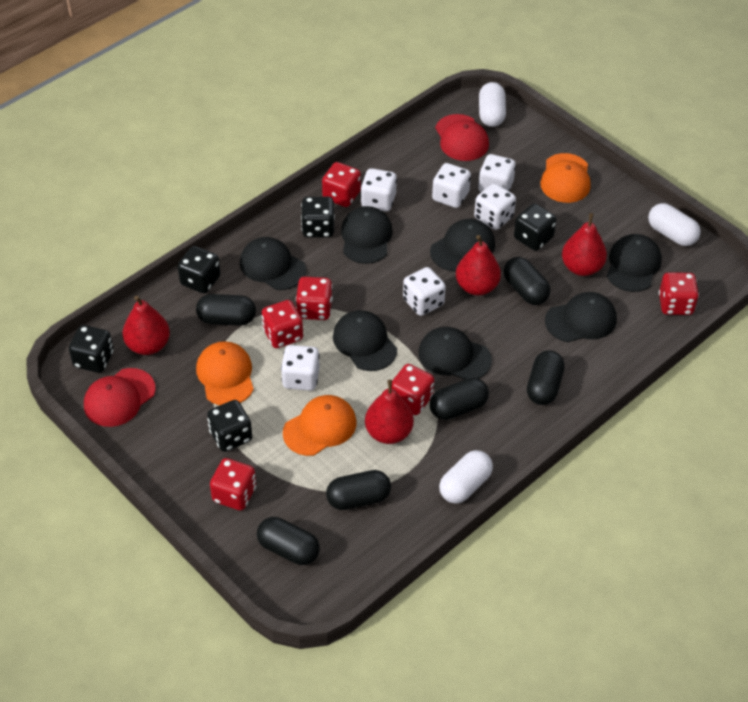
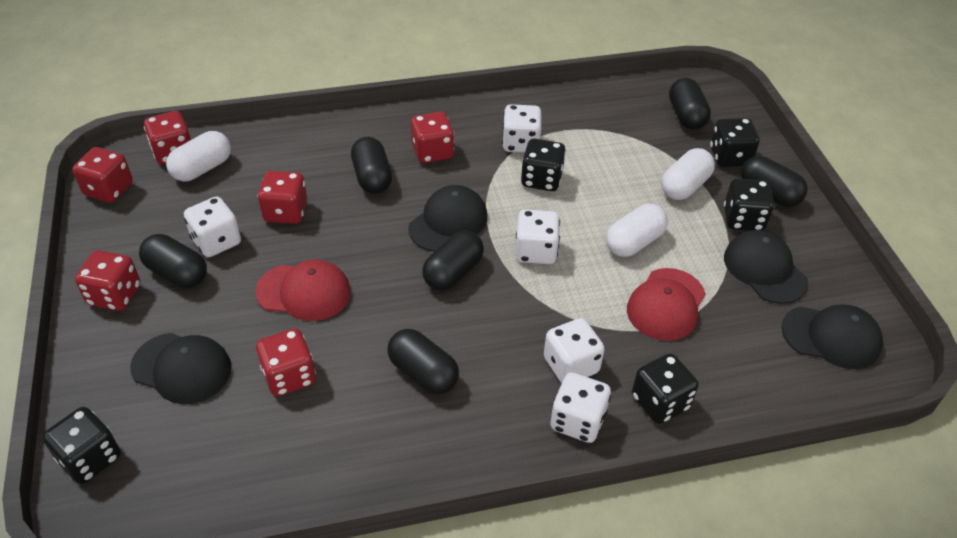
black cap: [240,237,306,290] [333,310,397,371] [341,206,393,264] [418,327,492,380] [430,219,495,271] [545,292,617,342] [607,234,662,292] = 7 -> [130,333,231,404] [408,185,487,252] [724,230,808,304] [781,304,883,369] = 4
orange cap: [196,341,254,405] [283,395,357,456] [540,153,591,203] = 3 -> none = 0
red pear: [123,296,170,355] [365,380,414,444] [456,235,501,296] [562,213,607,276] = 4 -> none = 0
white dice: [281,345,320,391] [361,168,397,212] [403,267,446,316] [432,163,471,208] [474,183,516,230] [478,154,516,192] = 6 -> [184,196,241,257] [502,104,541,153] [515,209,560,264] [544,318,605,383] [550,372,611,443] = 5

